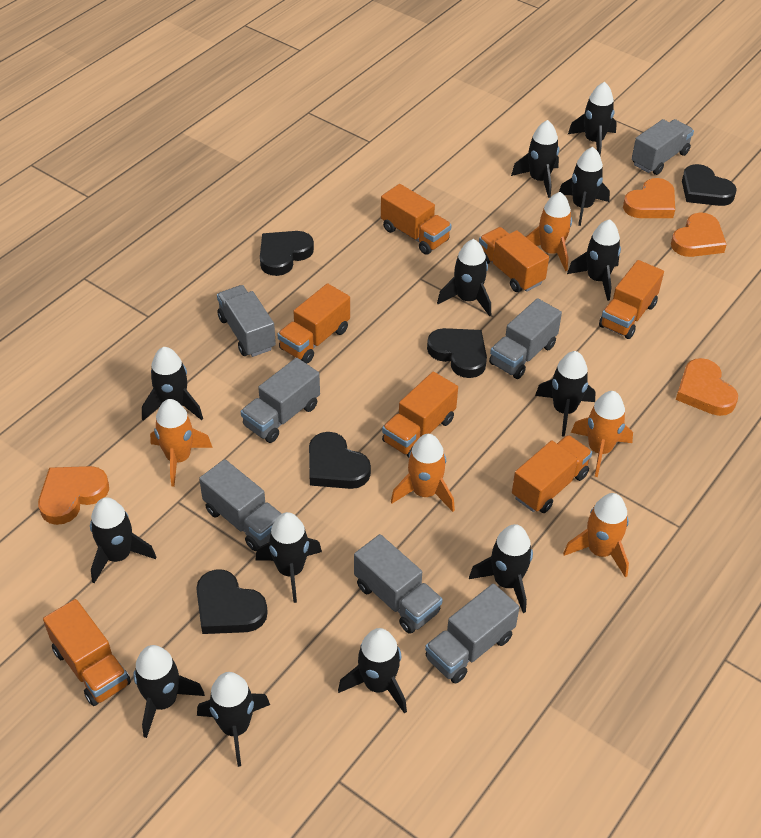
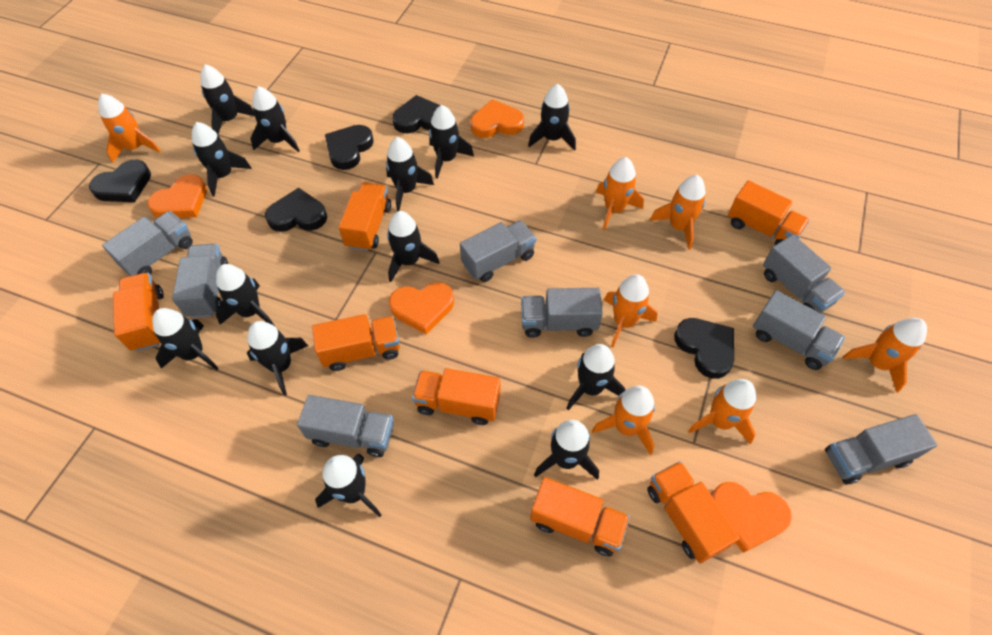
grey truck: [199,459,281,551] [217,285,276,357] [241,358,320,443] [354,534,443,634] [425,584,519,684] [489,298,562,379] [631,119,694,175] = 7 -> [102,211,193,276] [172,244,228,318] [297,395,394,457] [460,220,536,282] [521,288,603,338] [753,290,845,370] [763,235,845,313] [825,414,937,484] = 8
orange rocket: [150,399,213,487] [391,434,455,512] [526,192,572,271] [563,493,629,577] [571,391,633,477] = 5 -> [98,93,161,163] [592,386,655,455] [596,157,644,230] [604,274,658,347] [650,175,706,250] [688,379,756,445] [843,318,927,393] = 7

